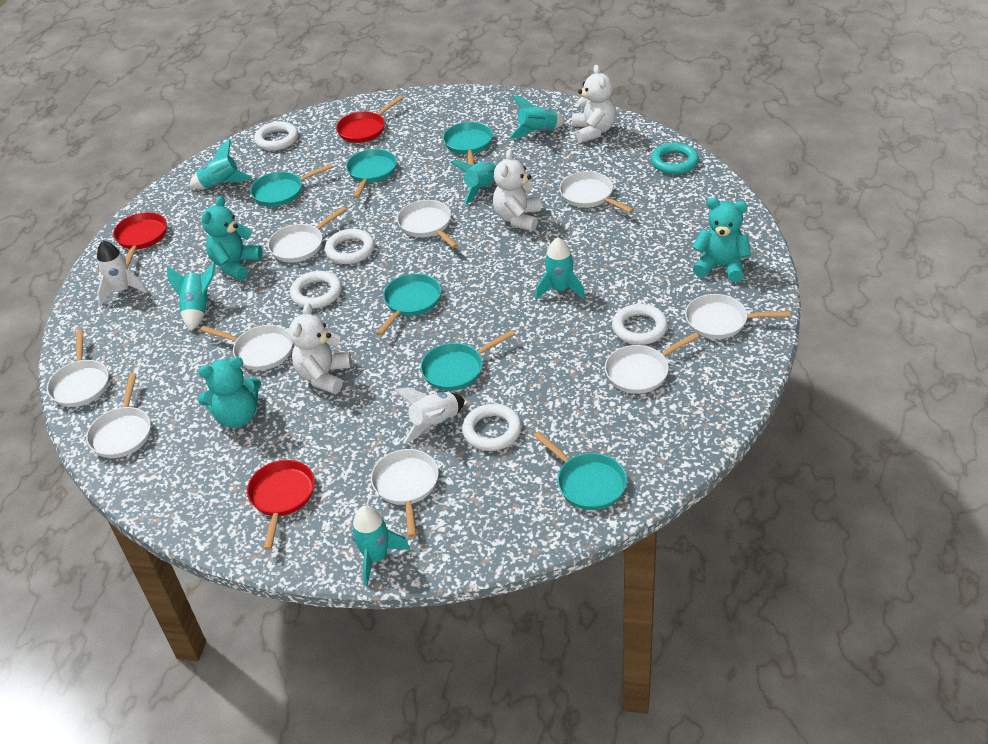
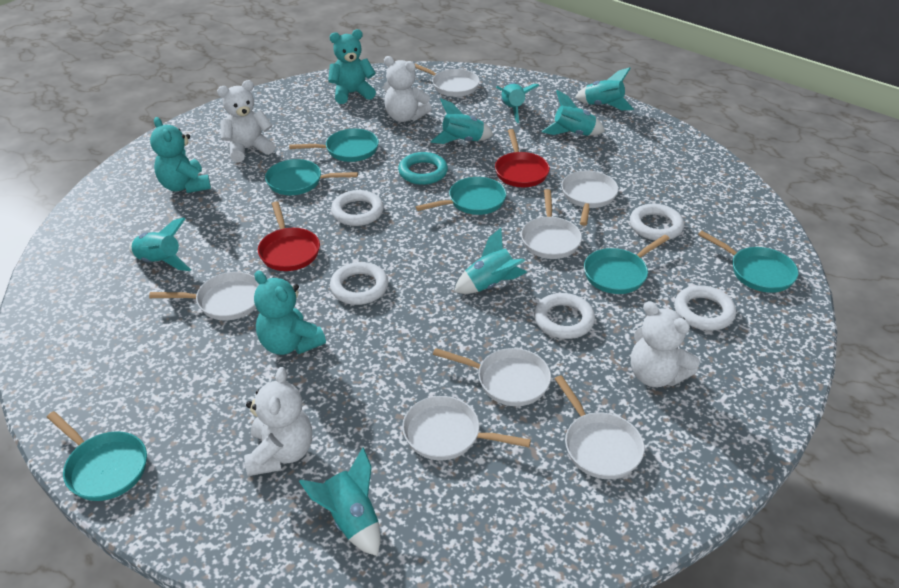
red pan: [113,212,167,267] [247,460,315,550] [336,96,403,143] = 3 -> [258,201,320,271] [495,129,550,187] = 2
turquoise rocket: [167,263,216,331] [189,139,252,189] [351,506,410,586] [450,160,497,205] [509,95,566,138] [535,237,585,300] = 6 -> [129,217,191,271] [299,447,381,556] [431,98,493,144] [454,228,527,294] [496,82,539,123] [541,90,605,136] [575,67,634,110] = 7
white pan: [47,330,109,407] [86,373,151,458] [200,325,293,370] [268,207,346,263] [371,449,439,537] [397,200,458,248] [559,171,634,213] [605,333,699,394] [685,294,790,339] = 9 -> [149,272,259,320] [402,396,531,460] [414,63,480,97] [433,348,551,406] [521,189,582,259] [555,375,645,479] [561,171,618,226] = 7
white rocket: [97,240,148,305] [394,387,464,444] = 2 -> none = 0
white teddy bear: [289,303,352,394] [493,149,541,231] [572,65,616,143] = 3 -> [217,80,275,163] [244,367,312,476] [384,56,432,122] [631,301,700,387] = 4

